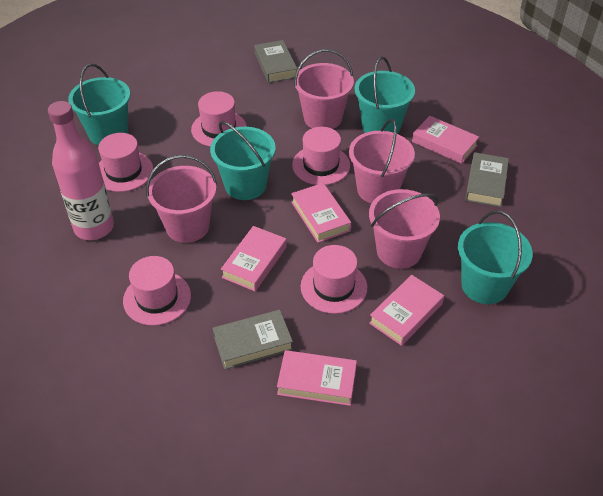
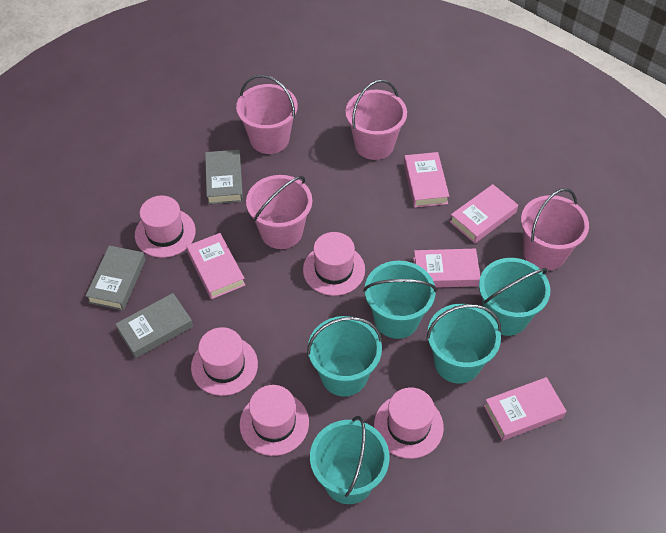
pink bottle: [48,101,114,240] = 1 -> none = 0
turquoise bucket: [68,64,130,145] [210,121,276,200] [355,56,415,134] [458,211,533,304] = 4 -> [307,316,382,397] [310,416,390,504] [363,261,437,339] [426,304,501,384] [479,258,550,336] = 5

